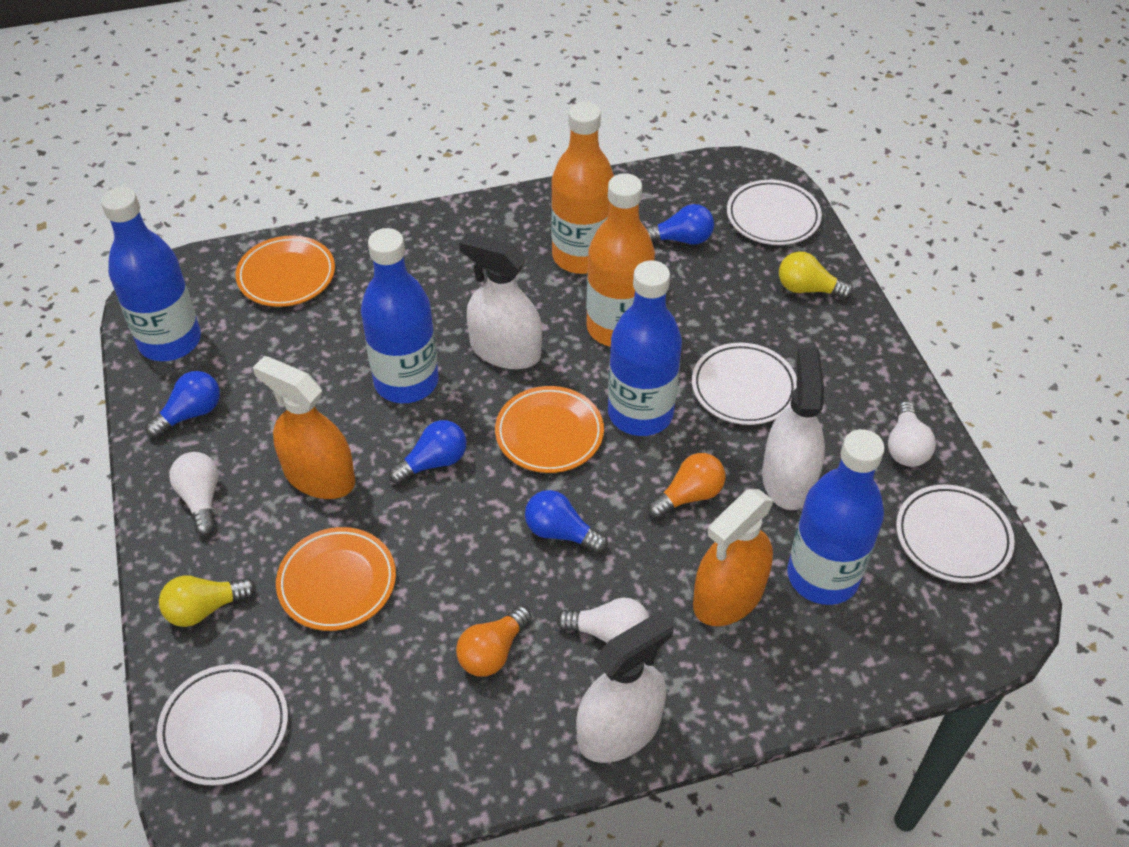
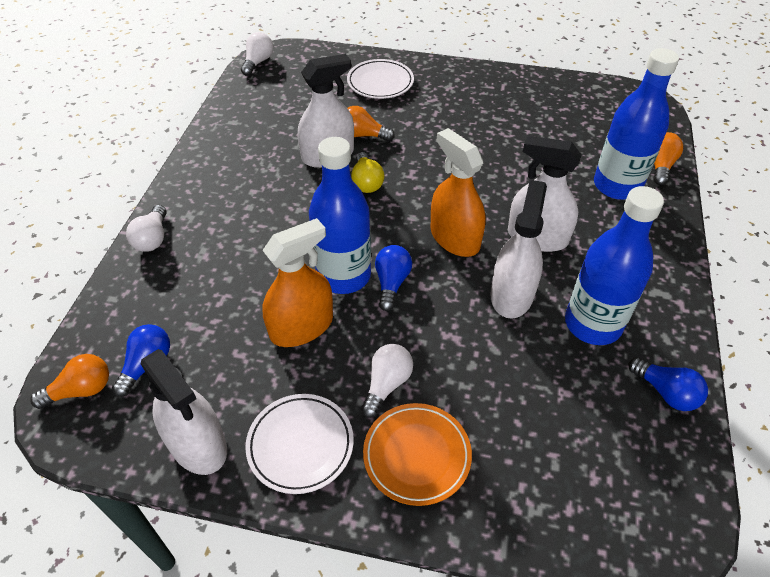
blue bottle: [101,187,201,361] [361,228,439,403] [608,260,682,436] [787,429,885,605] = 4 -> [309,137,371,294] [565,186,664,345] [594,48,679,200] = 3
blue light bulb: [145,371,220,438] [389,420,467,484] [525,490,608,553] [645,204,714,245] = 4 -> [112,324,170,397] [375,245,412,311] [628,357,708,411] = 3
orange bottle: [551,102,614,274] [586,173,655,347] = 2 -> none = 0
orange light bulb: [456,605,532,677] [648,453,725,519] = 2 -> [30,354,109,409] [347,106,395,141] [654,132,683,185] = 3
orange plate: [235,236,335,307] [276,527,396,631] [495,386,604,473] = 3 -> [363,403,472,506] = 1
white plate: [157,664,288,786] [692,343,797,425] [727,180,822,245] [896,485,1015,583] = 4 -> [245,394,354,494] [347,59,414,99] = 2
white spray bottle: [459,233,542,369] [576,611,674,763] [762,348,825,510] = 3 -> [141,349,227,475] [298,54,354,168] [490,180,547,318] [508,136,581,252] = 4
yellow light bulb: [159,575,256,627] [779,251,853,299] = 2 -> [351,152,384,193] = 1

